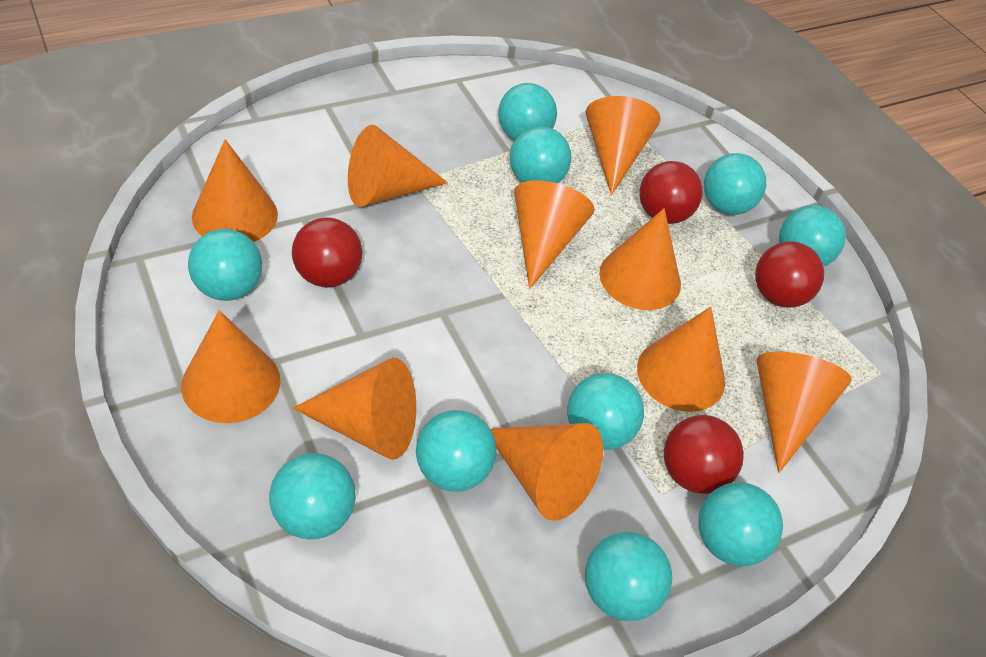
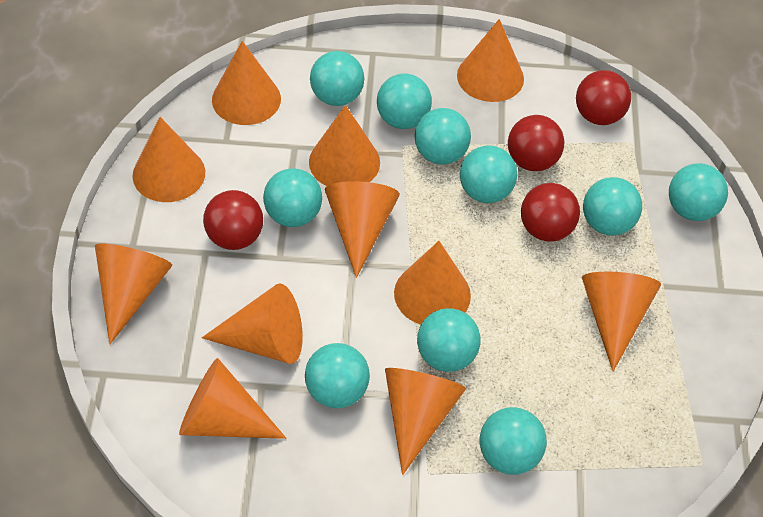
orange cone: [181,310,280,423] [192,139,278,242] [293,358,416,460] [348,125,448,207] [491,423,603,521] [514,180,595,289] [586,96,660,195] [599,208,681,310] [637,307,725,412] [756,352,852,473] = 10 -> [95,244,172,345] [132,117,205,202] [179,358,286,439] [202,283,303,364] [212,41,281,125] [309,105,380,186] [325,181,400,278] [385,368,466,475] [394,241,471,325] [457,19,524,102] [582,272,661,371] = 11

